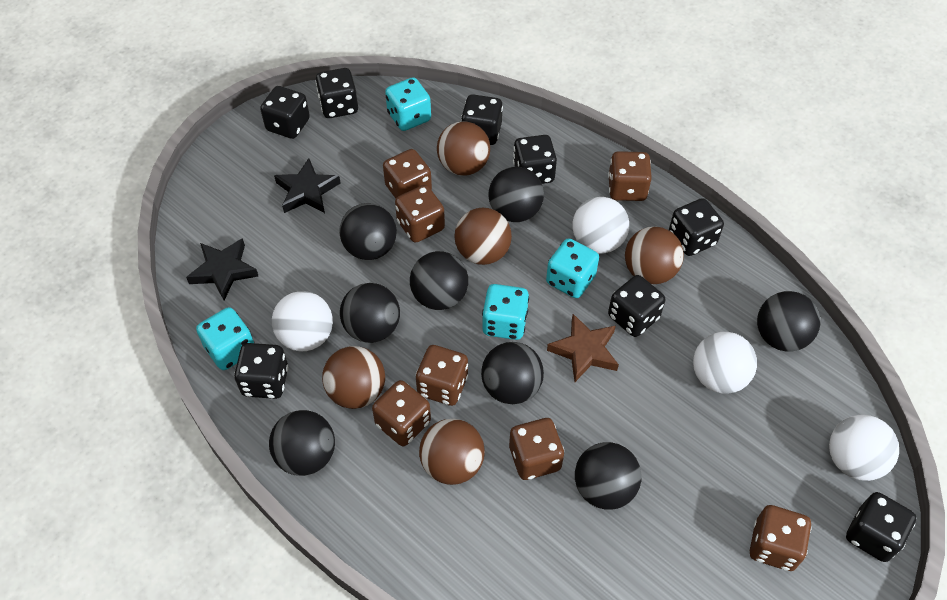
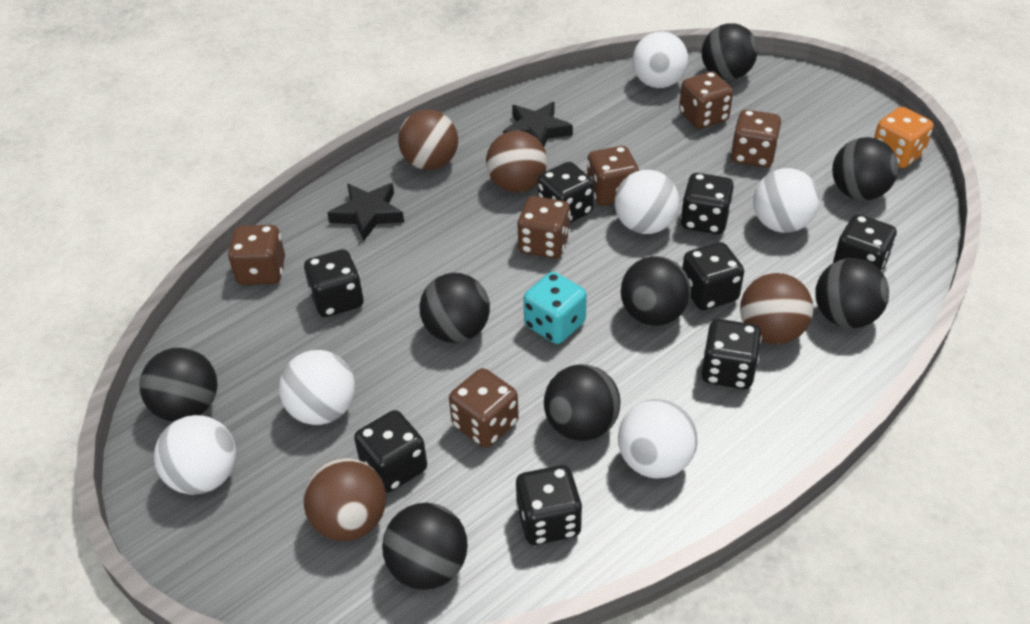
brown ball: [322,346,385,409] [419,419,485,485] [437,121,490,176] [454,207,512,265] [625,227,684,284] = 5 -> [303,458,386,541] [398,110,458,170] [486,130,547,193] [740,273,813,344] = 4
brown dice: [372,380,431,446] [383,149,432,198] [395,185,445,243] [416,345,468,406] [509,418,564,480] [608,151,652,201] [750,505,811,571] = 7 -> [228,225,285,285] [449,368,519,448] [517,196,571,259] [587,146,639,206] [679,71,733,129] [731,110,781,167] = 6
brown star: [547,314,619,382] = 1 -> none = 0
orange dice: none = 0 -> [874,107,933,168] = 1
turquoise dice: [196,307,255,370] [385,77,431,131] [482,284,529,340] [546,238,599,298] = 4 -> [523,272,587,344] = 1
white ball: [272,291,333,351] [572,197,629,253] [693,332,757,394] [829,415,899,481] = 4 -> [154,415,236,495] [279,350,355,425] [615,170,679,234] [618,399,697,479] [632,31,688,88] [753,168,820,233] = 6

